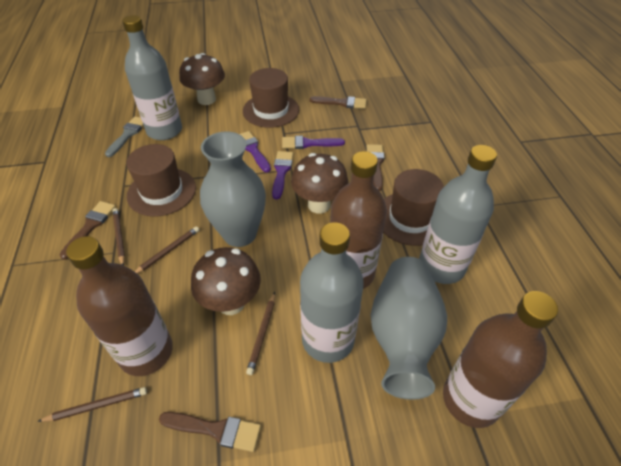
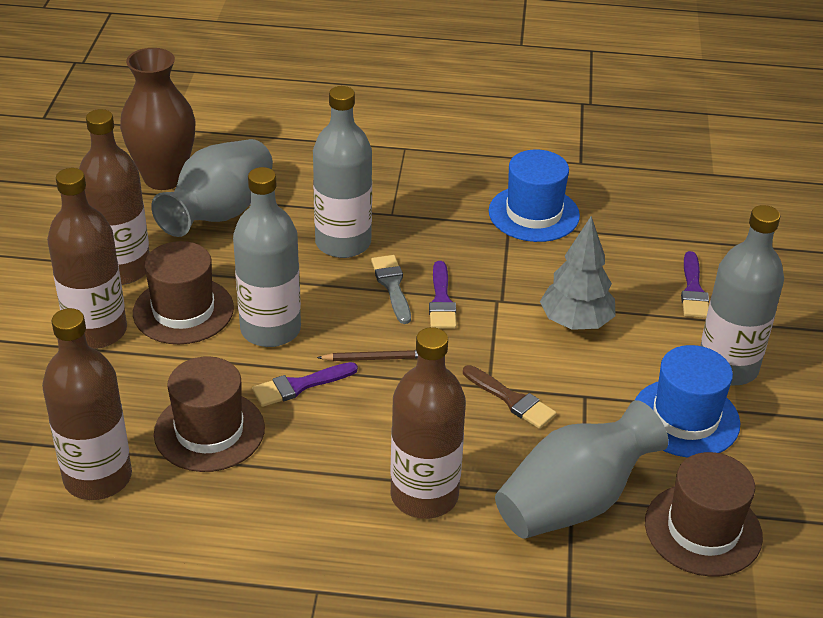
blue hat: none = 0 -> [489,150,580,242] [634,345,740,458] = 2
brown bottle: [66,236,173,376] [330,151,387,289] [443,291,558,428] = 3 -> [42,308,132,500] [47,168,127,349] [79,109,150,285] [391,327,466,519] = 4
brown brush: [59,201,116,260] [159,412,261,452] [309,96,367,109] [367,144,384,191] = 4 -> [463,365,556,429] = 1
brown mushroom: [179,53,225,105] [191,247,261,315] [291,153,348,214] = 3 -> none = 0
brown pencil: [37,387,147,422] [112,208,125,265] [134,226,199,274] [246,292,275,375] = 4 -> [317,350,418,361] = 1
brown vase: none = 0 -> [120,48,196,190] = 1
grey tree: none = 0 -> [540,216,616,330] = 1

